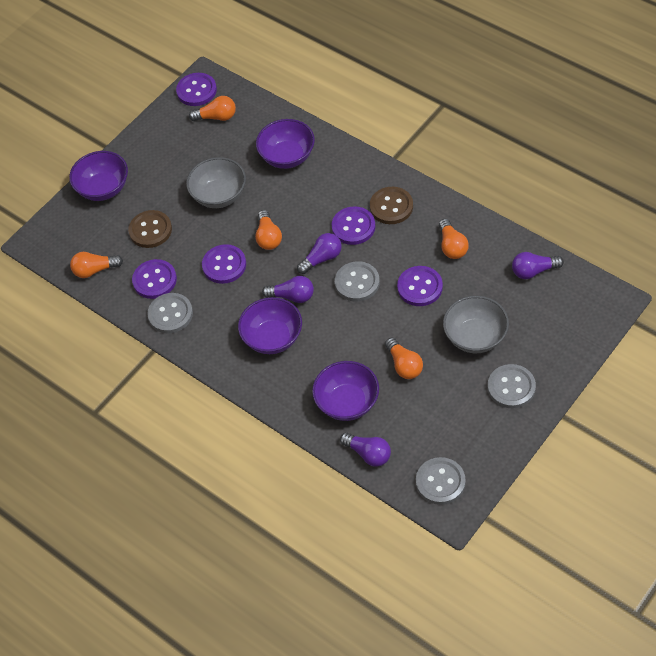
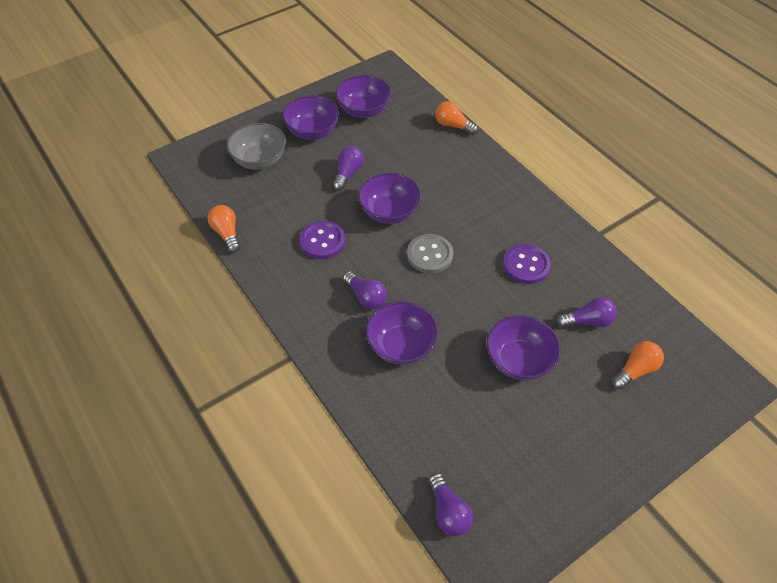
brown button: [128,210,172,248] [370,187,413,224] = 2 -> none = 0
grey bowl: [186,157,246,208] [443,296,509,353] = 2 -> [227,123,286,170] = 1
grey button: [147,293,193,333] [335,261,380,302] [416,457,466,505] [488,364,536,408] = 4 -> [407,234,453,274] = 1
orange light bulb: [70,252,123,278] [189,96,236,121] [255,210,282,250] [385,338,423,379] [439,219,469,259] = 5 -> [208,205,240,253] [435,101,478,135] [612,341,664,390] = 3
purple bowl: [69,151,128,201] [238,297,302,354] [256,119,315,169] [312,361,379,421] = 4 -> [282,95,340,140] [336,75,391,118] [358,173,421,224] [366,301,438,365] [487,315,561,380] = 5
purple button: [132,259,177,299] [176,73,217,106] [202,244,246,284] [332,206,376,245] [397,266,443,306] = 5 -> [300,221,345,259] [503,244,551,284] = 2

